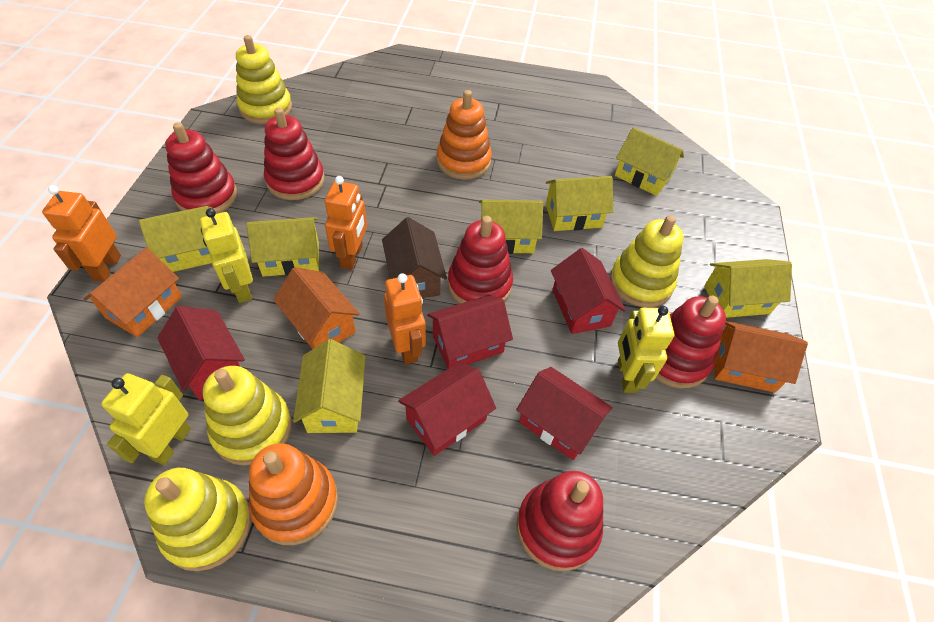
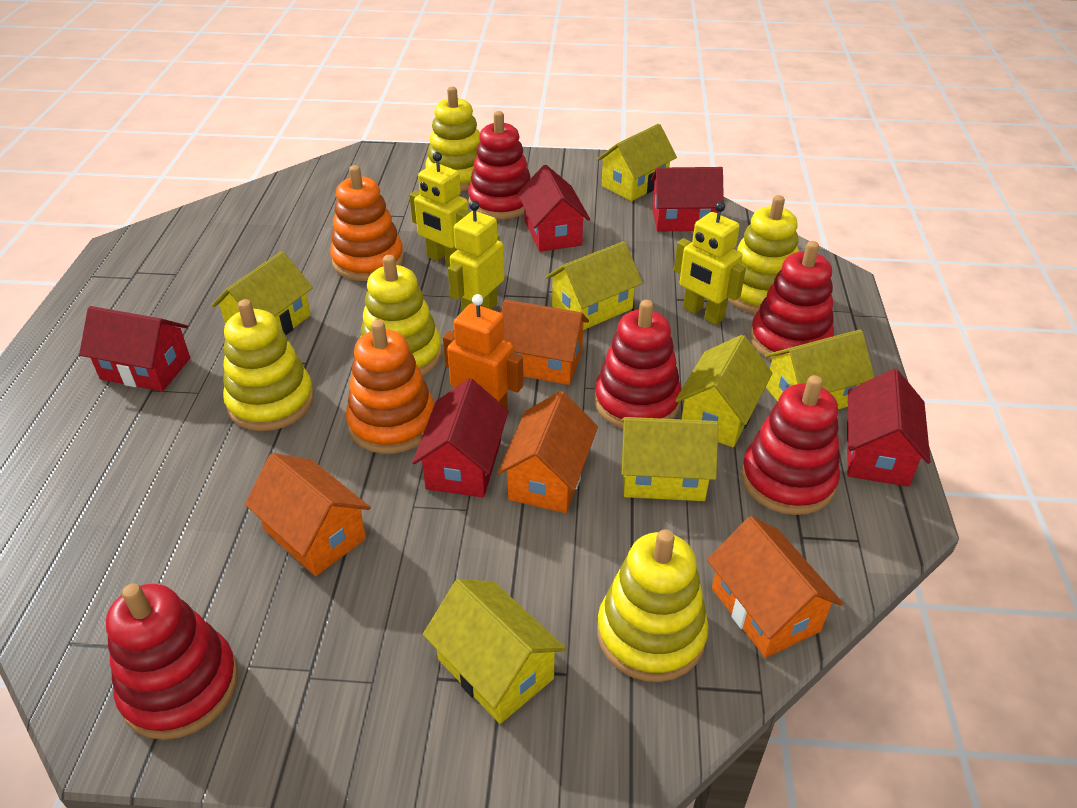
brown house: [382,217,447,298] = 1 -> none = 0
orange house: [83,248,182,337] [273,267,360,349] [714,321,808,393] = 3 -> [245,453,371,576] [497,391,598,513] [501,300,589,385] [707,516,843,658] = 4
orange robot: [42,185,121,282] [325,176,367,270] [384,273,426,365] = 3 -> [443,294,523,409] = 1
yellow stacking toy: [144,468,251,571] [203,366,292,465] [236,35,292,124] [610,215,684,307] = 4 -> [223,299,314,431] [360,255,442,376] [425,87,480,191] [597,529,709,682] [728,195,799,314] = 5

